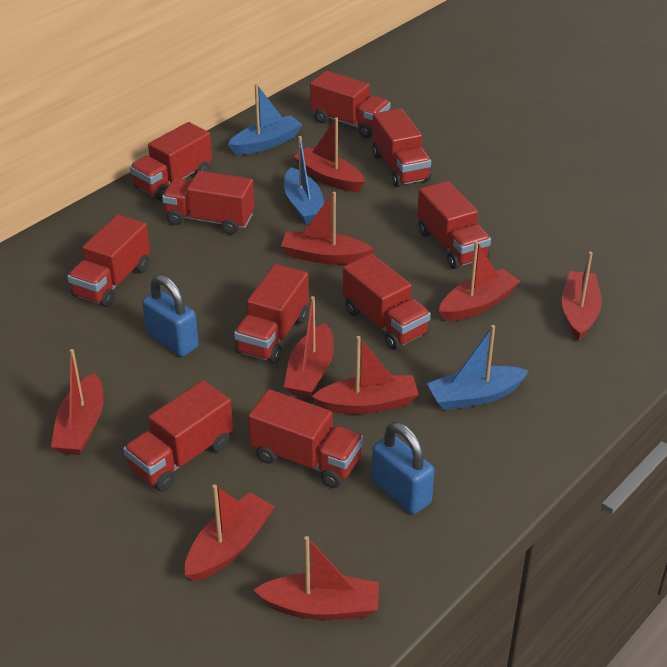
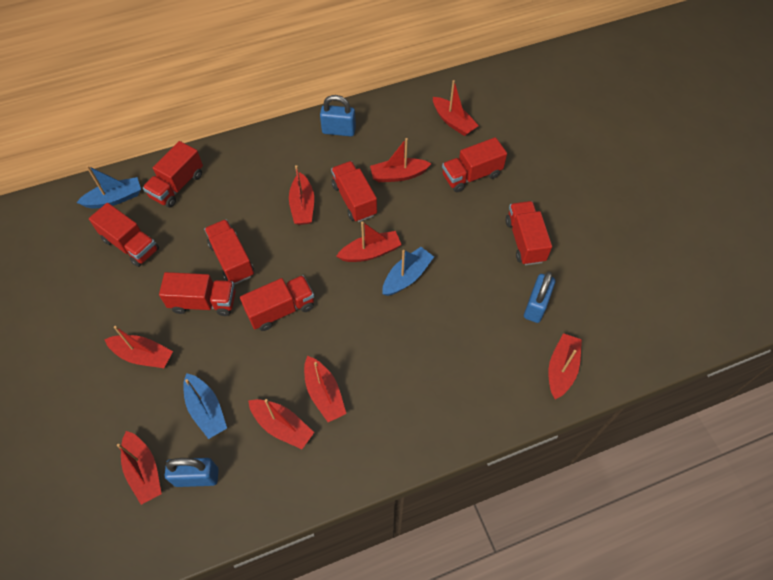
blue padlock: [142,275,199,357] [372,422,435,514] = 2 -> [165,458,219,487] [320,95,356,136] [524,271,555,323] = 3
red truck: [67,214,150,307] [123,380,233,491] [130,122,212,200] [162,171,255,234] [234,264,309,363] [248,389,364,488] [310,71,390,138] [343,254,431,350] [372,108,431,187] [417,181,491,269] = 10 -> [89,203,159,267] [143,141,203,208] [159,272,236,316] [204,219,254,284] [240,275,314,331] [331,161,377,222] [442,137,507,192] [506,201,552,265] = 8

